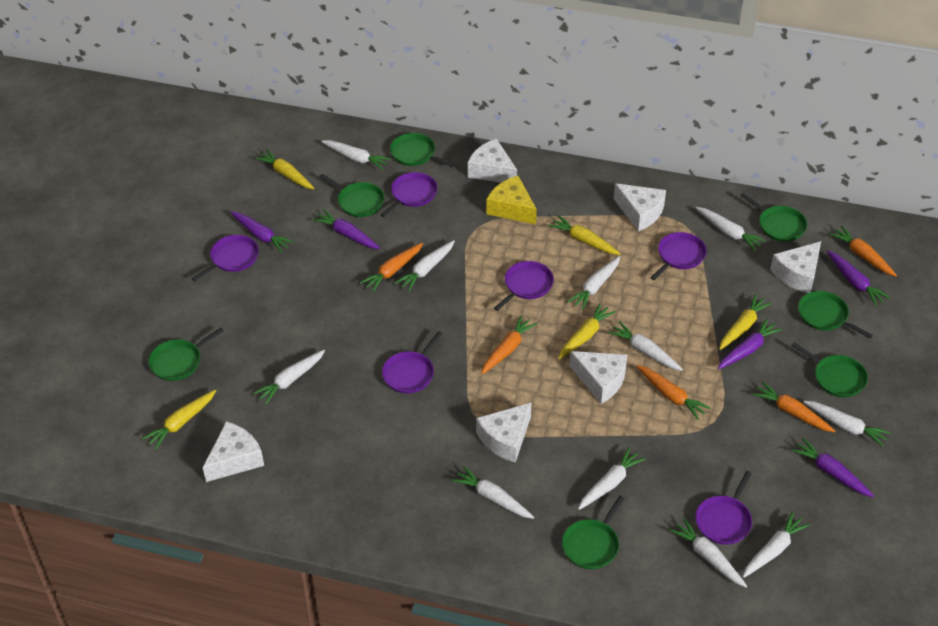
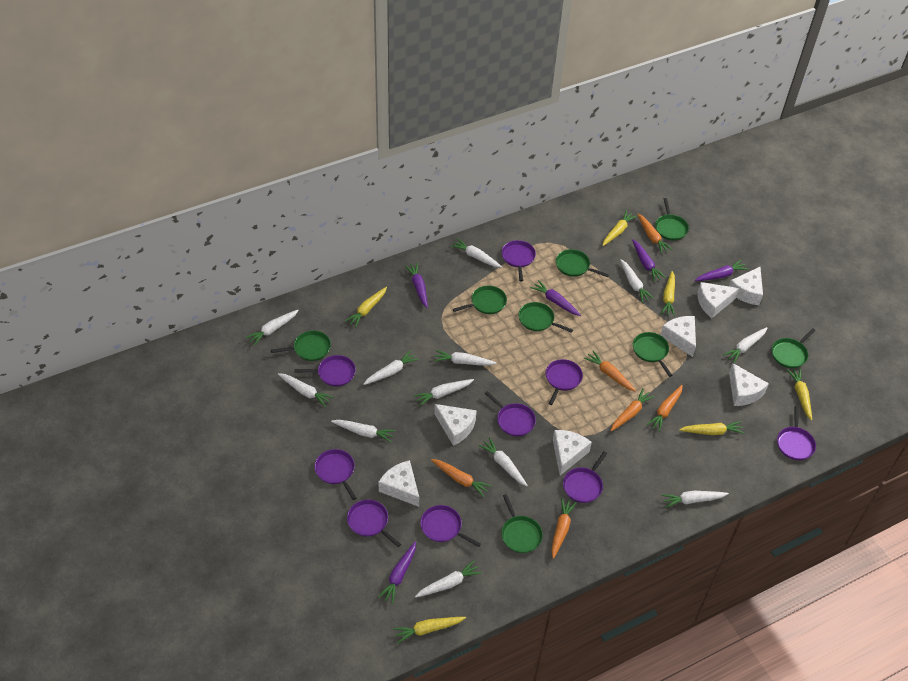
green pan: [148,328,224,381] [319,174,384,217] [390,133,455,167] [562,496,625,569] [740,193,807,242] [791,342,868,397] [798,291,873,339] = 7 -> [271,330,331,361] [453,286,507,314] [501,494,543,553] [518,302,573,333] [556,249,609,277] [633,332,673,377] [655,198,689,240] [772,328,816,368] = 8
orange carrot: [360,243,423,292] [481,315,537,374] [636,365,710,420] [752,382,835,432] [829,226,897,277] = 5 -> [431,459,492,497] [551,498,577,559] [584,351,636,392] [610,388,655,431] [637,214,673,254] [647,385,683,432] = 6
purple pan: [192,235,259,281] [380,172,437,217] [382,331,443,394] [494,261,554,311] [650,232,707,280] [695,471,752,545] = 6 -> [294,355,356,387] [315,449,357,500] [347,500,401,547] [420,505,481,547] [485,391,536,436] [501,240,536,281] [545,359,583,405] [563,451,607,503] [777,406,816,460] = 9
white carrot: [253,350,325,405] [321,140,391,170] [395,240,455,292] [451,466,534,519] [567,256,620,310] [578,447,646,510] [608,321,683,371] [669,518,747,588] [696,207,766,251] [743,512,810,578] [803,401,891,447] = 11 -> [245,310,299,346] [278,373,334,407] [331,420,396,443] [363,350,419,385] [413,379,474,406] [415,560,482,598] [434,350,497,366] [450,238,502,268] [478,437,528,486] [620,259,654,303] [661,491,729,508] [723,327,767,363] = 12
white cheese: [203,421,264,482] [468,139,517,183] [476,403,531,463] [569,351,627,404] [614,183,666,231] [770,241,821,293] = 6 -> [378,460,419,507] [434,404,477,446] [553,430,592,475] [660,316,696,357] [697,282,739,318] [729,267,763,305] [729,363,769,406] = 7
yellow carrot: [142,390,216,450] [255,149,314,189] [548,215,620,255] [558,303,616,359] [719,294,772,350] = 5 -> [345,287,387,328] [393,617,466,644] [602,210,637,246] [661,271,675,316] [679,421,744,435] [787,368,812,421] = 6
yellow cheese: [487,176,537,224] = 1 -> none = 0

